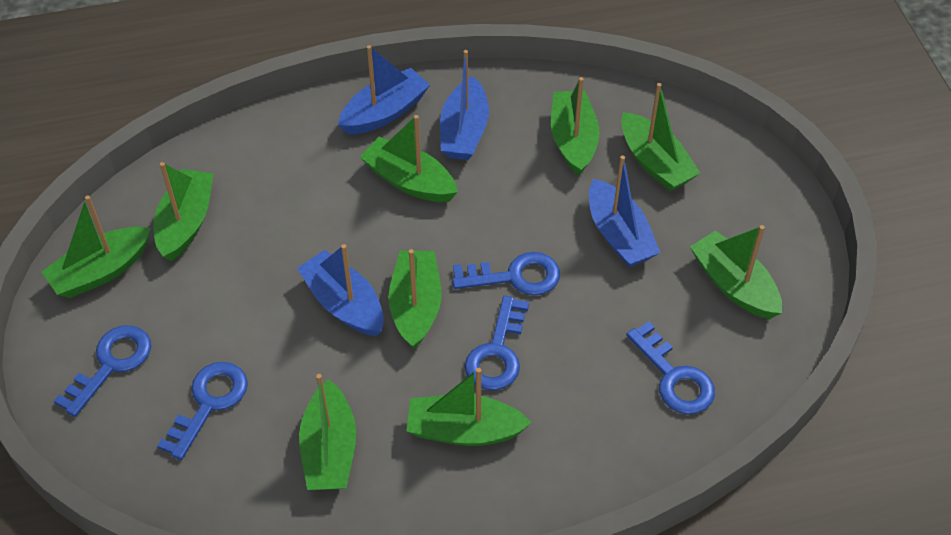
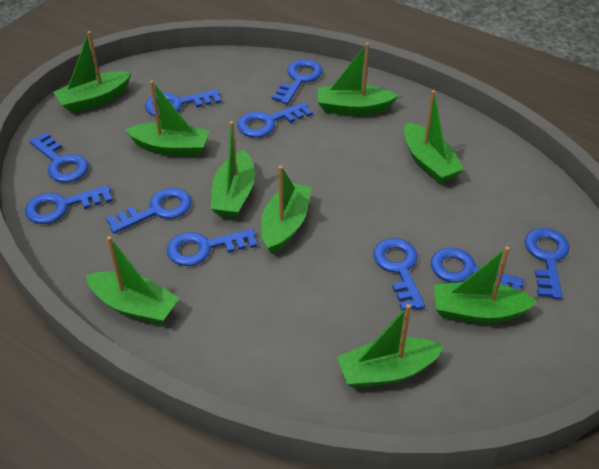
blue boat: [297,244,384,336] [338,45,430,135] [440,50,489,160] [589,155,661,267] = 4 -> none = 0
blue key: [54,325,151,417] [157,362,248,460] [452,252,560,295] [465,296,529,390] [626,322,715,414] = 5 -> [25,185,113,224] [29,132,89,183] [106,188,191,234] [145,89,221,117] [167,229,257,266] [237,102,313,138] [272,59,322,105] [373,238,425,310] [431,248,524,290] [525,228,570,299] = 10

